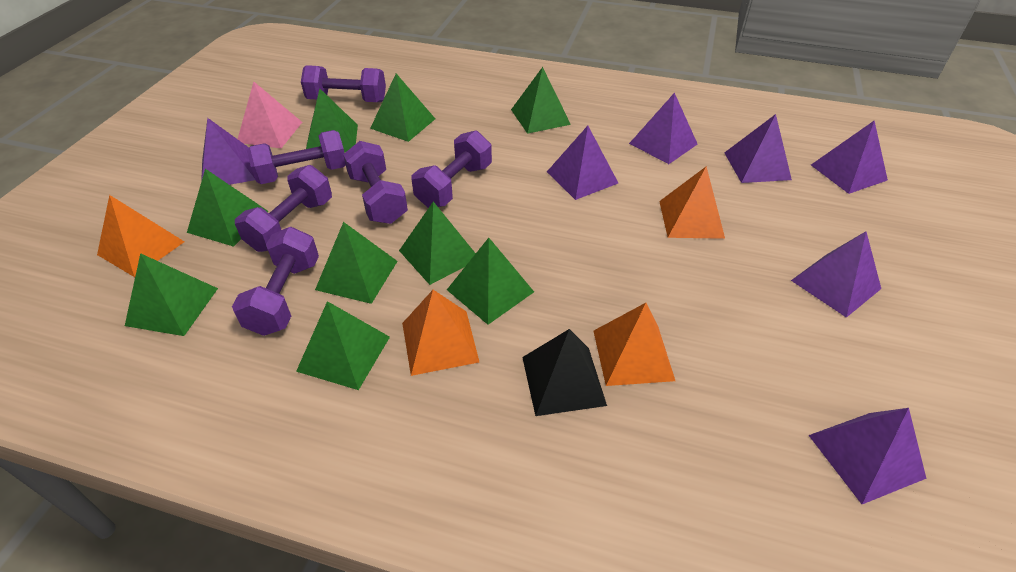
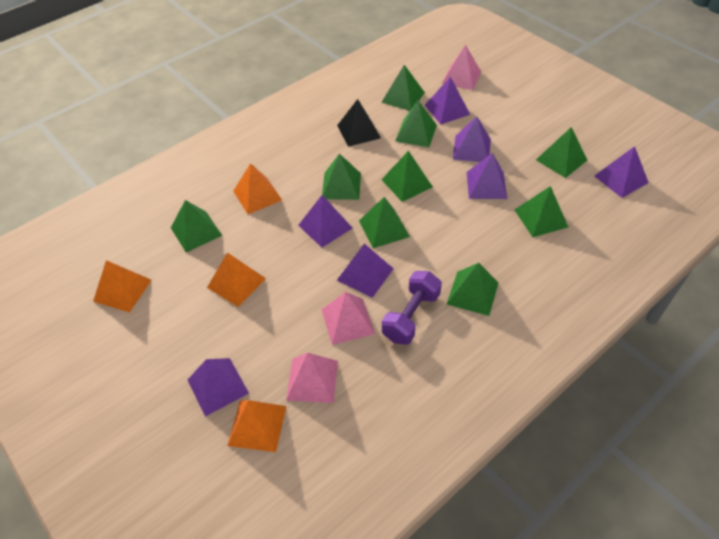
pink pyramid: [238,82,302,148] = 1 -> [286,353,338,403] [321,292,375,345] [442,45,481,90] = 3
purple dumbbell: [232,227,319,336] [235,165,332,252] [247,130,346,184] [301,65,386,102] [343,141,408,224] [412,130,492,208] = 6 -> [382,271,442,345] = 1

